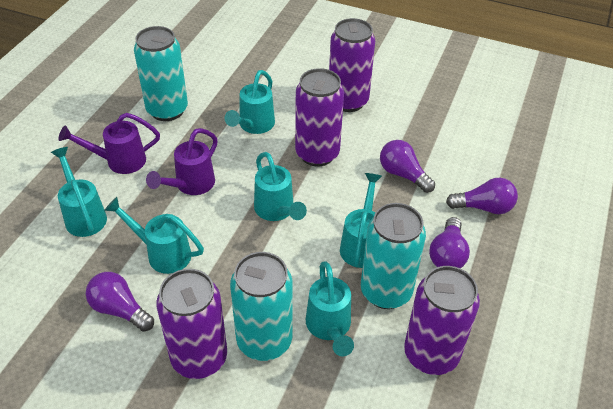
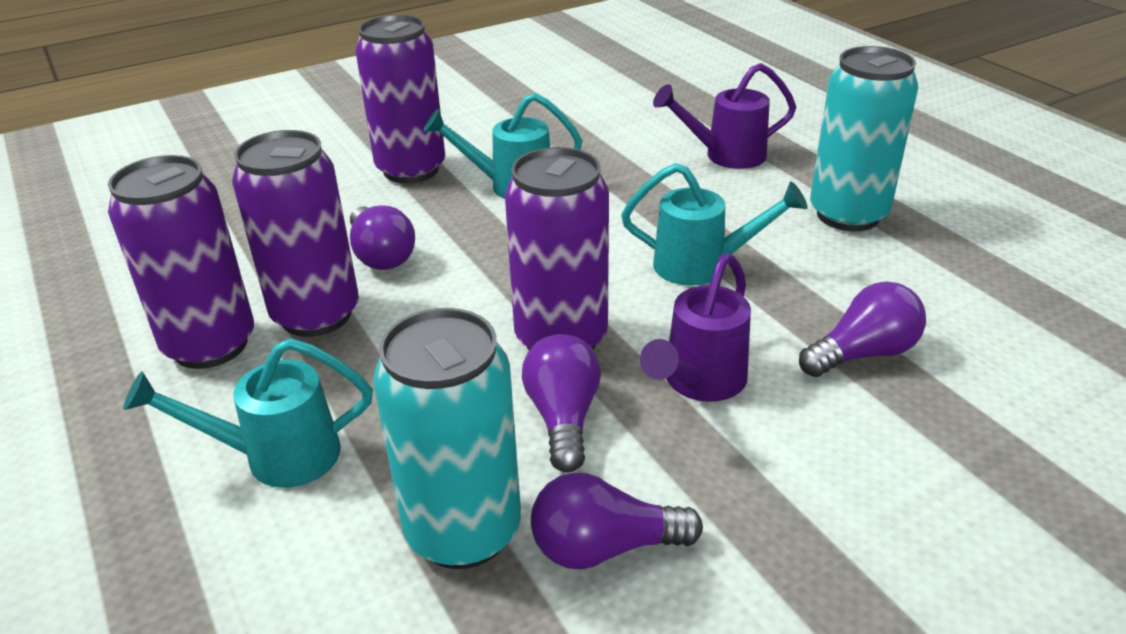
turquoise can: [134,26,188,121] [230,252,293,361] [361,203,426,309] = 3 -> [373,308,521,569] [810,46,918,231] = 2
turquoise watering can: [51,147,107,237] [104,197,204,274] [225,70,275,134] [254,152,307,221] [306,261,354,356] [340,173,382,268] = 6 -> [123,338,373,488] [423,93,582,199] [621,163,807,286] = 3

